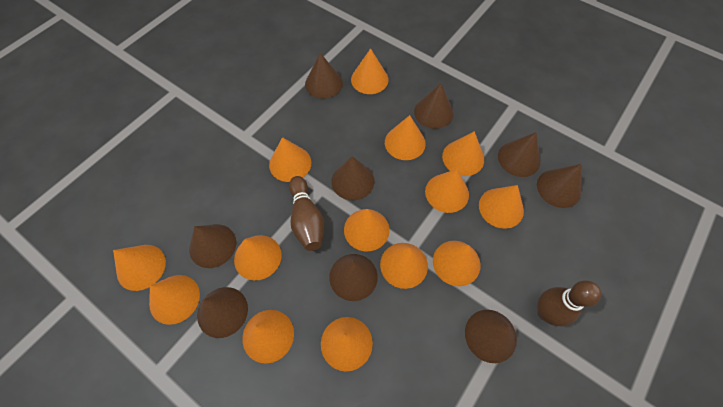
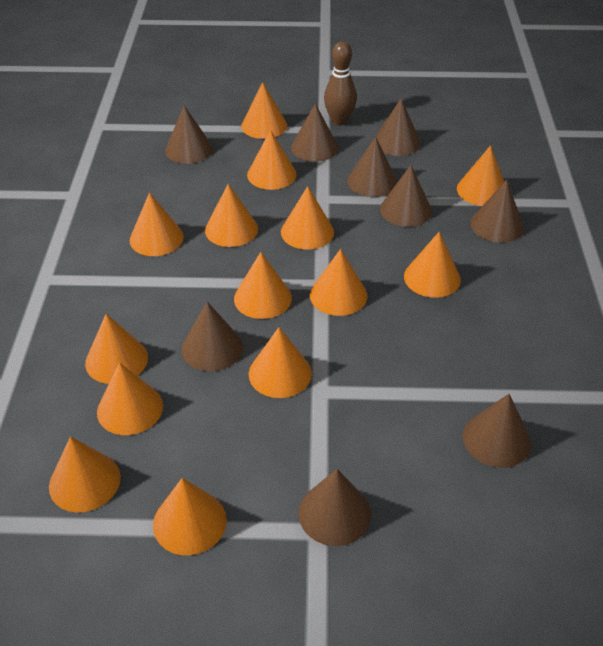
brown bowling pin: [289,176,324,251] [537,280,601,326] = 2 -> [324,41,357,126] = 1

